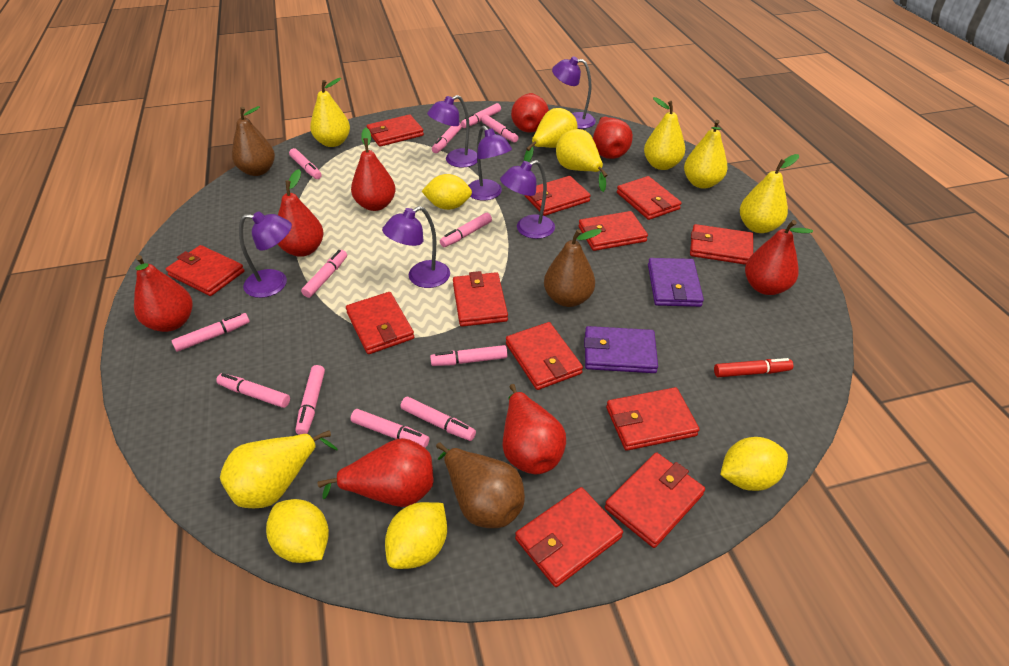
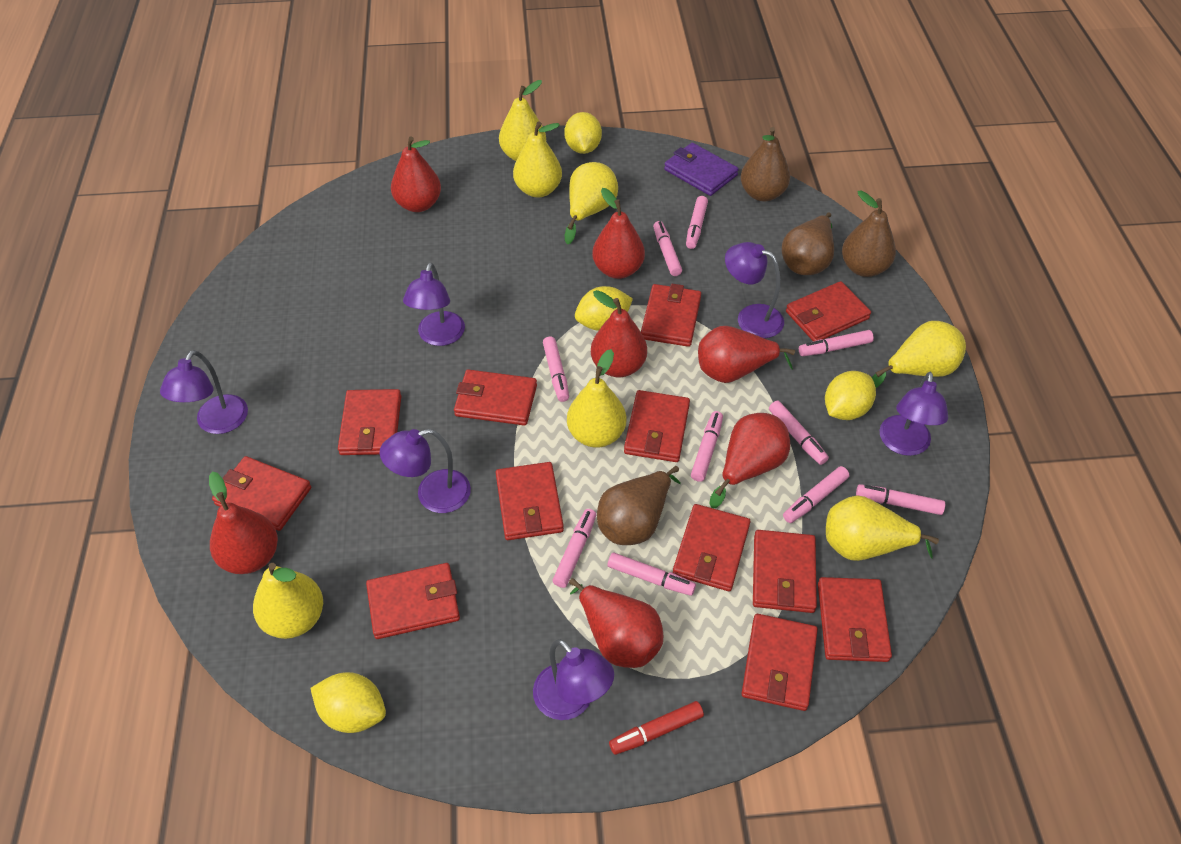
brown pear: [232,106,275,176] [436,442,525,528] [544,229,602,307] = 3 -> [597,466,681,545] [741,127,790,201] [782,213,834,275] [842,191,896,277] = 4
pink marker: [172,313,250,352] [216,373,290,408] [289,148,322,179] [295,365,325,435] [301,250,347,298] [350,409,429,448] [400,397,476,441] [430,345,507,366] [432,123,462,153] [440,213,492,247] [461,103,501,128] [482,115,518,142] = 12 -> [543,337,569,402] [553,509,596,588] [607,553,696,596] [653,221,682,276] [686,196,708,249] [691,411,723,482] [769,401,829,465] [783,466,849,523] [799,330,874,356] [856,484,945,515] = 10
purple wallet: [584,326,658,373] [648,258,704,307] = 2 -> [664,143,739,196] = 1
red pear: [134,255,193,332] [278,169,324,257] [317,438,434,507] [351,128,395,211] [503,384,566,474] [511,93,549,133] [593,117,633,159] [745,220,813,295] = 8 -> [209,472,278,574] [391,136,441,212] [569,578,663,668] [591,290,647,377] [592,188,645,279] [698,326,795,383] [709,413,790,508] = 7

